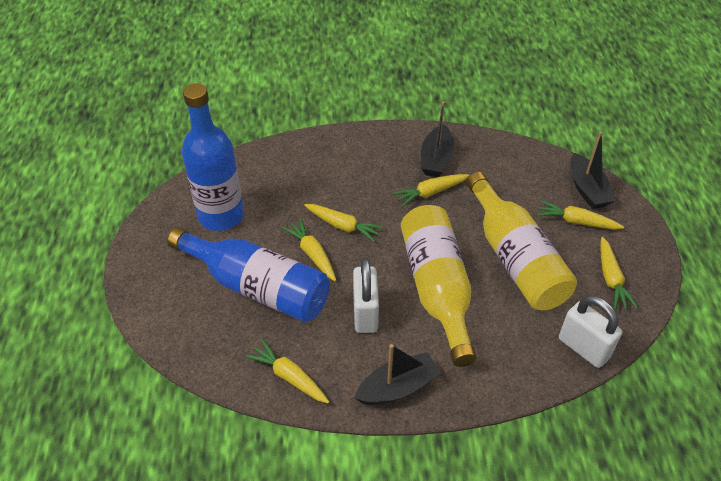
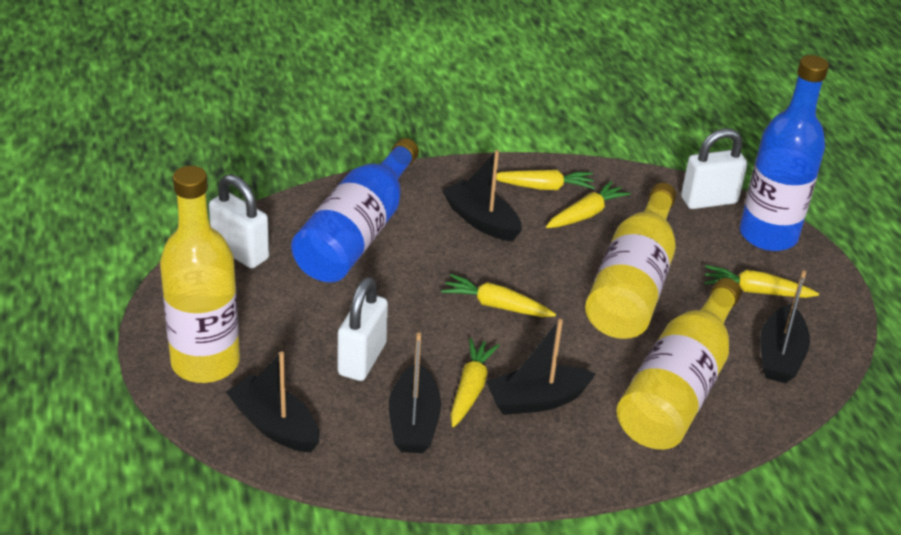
black boat: [354,344,441,405] [421,101,454,177] [571,131,616,209] = 3 -> [226,351,319,453] [389,333,441,453] [442,150,522,242] [486,319,595,415] [760,270,810,383] = 5
white padlock: [353,258,379,333] [559,295,622,368] = 2 -> [209,174,269,268] [338,277,388,381] [681,128,748,209] = 3
yellow bottle: [401,205,477,367] [466,172,577,310] = 2 -> [160,166,240,383] [585,183,677,339] [616,278,742,450] = 3
yellow carrot: [246,339,329,403] [282,219,336,281] [304,204,384,242] [393,174,469,207] [537,200,624,230] [600,237,638,309] = 6 -> [441,274,556,317] [451,338,500,427] [496,170,595,190] [546,181,631,228] [704,265,819,298] = 5

